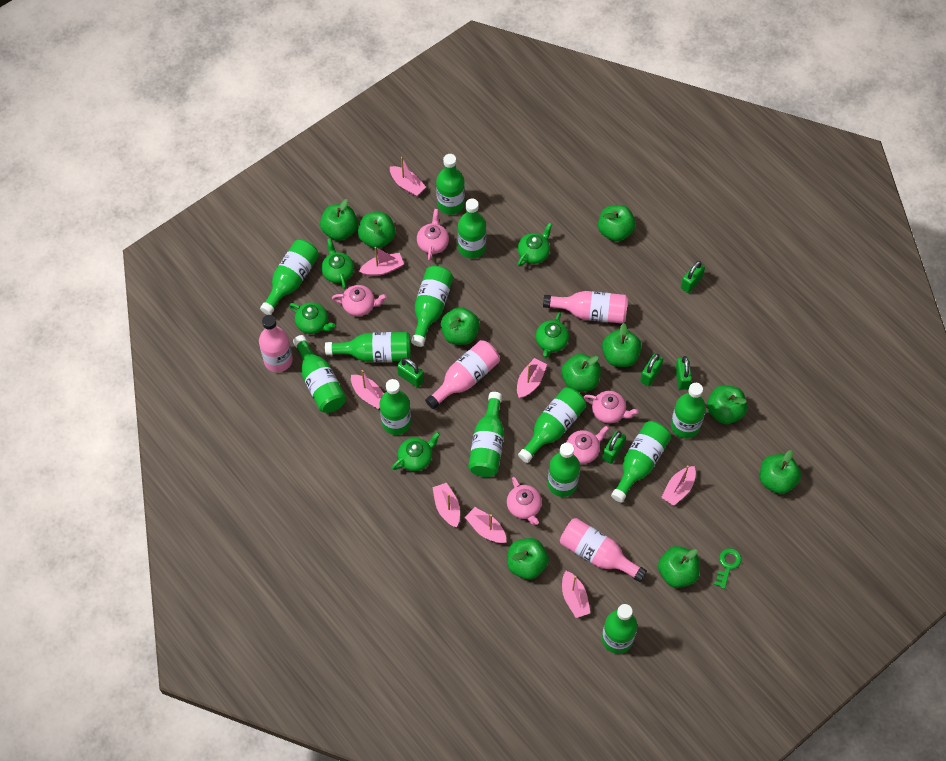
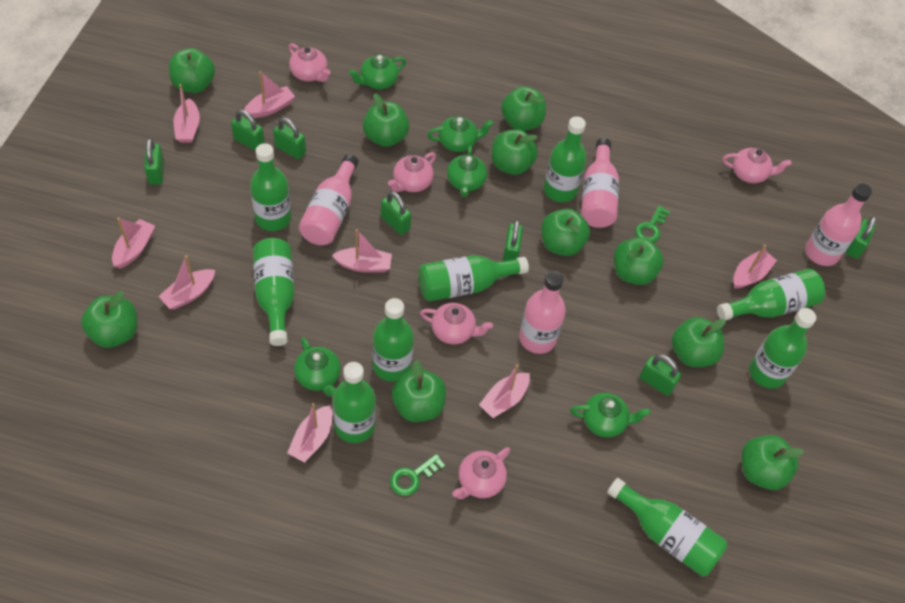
green bottle: [260,239,319,315] [293,335,346,413] [325,332,411,362] [380,379,411,435] [411,266,453,347] [436,154,465,215] [458,199,487,259] [468,392,504,477] [518,387,586,463] [548,442,580,497] [602,604,637,654] [611,421,671,502] [671,383,706,439] = 13 -> [250,143,292,231] [253,238,295,346] [333,362,376,443] [372,298,414,382] [419,255,529,301] [544,116,587,202] [607,478,728,576] [717,269,825,320] [749,308,817,388] = 9
green key: [714,548,741,589] = 1 -> [390,454,445,496] [635,206,670,242] = 2
green padlock: [397,358,424,388] [602,431,626,464] [640,354,663,386] [675,356,692,390] [681,261,705,293] = 5 -> [144,138,164,185] [231,110,265,151] [273,118,306,159] [381,191,411,235] [503,220,523,261] [640,354,681,396] [846,215,877,259] = 7

